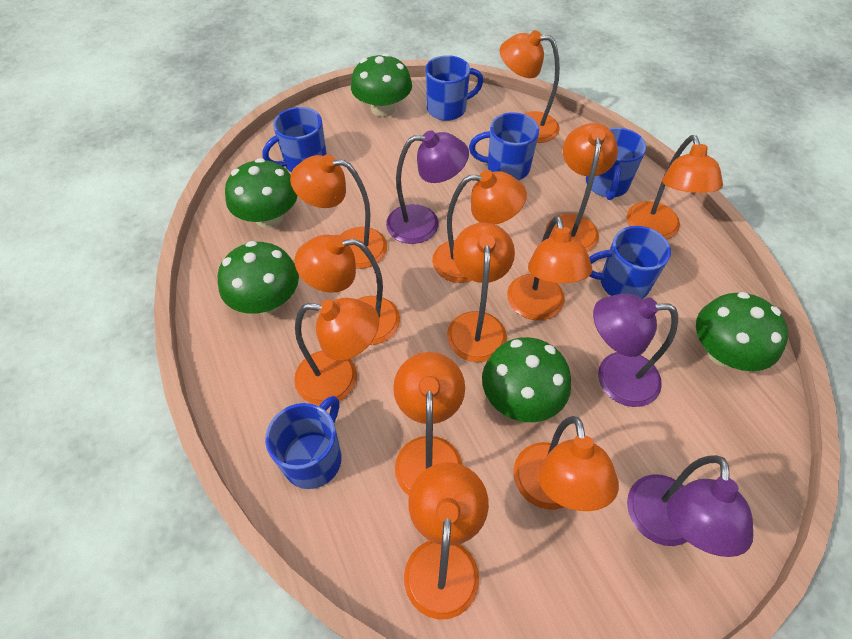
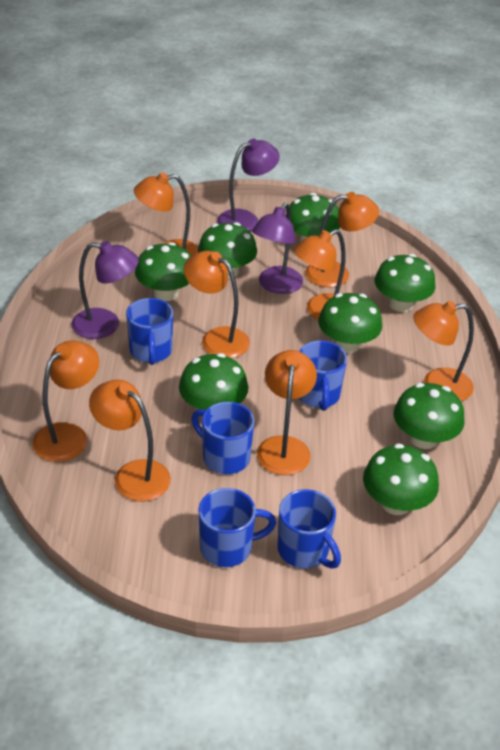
blue mug: [262,107,327,173] [265,396,342,489] [425,55,483,121] [469,112,539,180] [586,127,646,200] [589,226,671,299] = 6 -> [126,298,173,365] [192,402,254,474] [199,488,276,567] [277,489,341,569] [299,340,347,411] = 5
green mushroom: [218,241,299,314] [225,158,298,228] [351,53,412,117] [482,337,571,422] [696,292,788,371] = 5 -> [135,242,191,301] [179,353,249,410] [198,222,257,279] [285,193,340,242] [318,293,382,353] [363,443,439,515] [374,254,435,312] [394,383,465,449] = 8
orange lamp: [290,155,387,269] [294,235,400,345] [294,298,379,405] [393,352,465,495] [404,462,489,620] [432,170,527,283] [447,222,515,362] [499,30,560,143] [507,216,592,320] [514,416,619,511] [545,123,618,252] [627,135,723,240] = 12 -> [32,340,99,462] [89,380,171,501] [134,172,198,256] [184,251,250,358] [257,350,317,475] [294,229,346,320] [305,192,379,287] [413,301,474,401] = 8

